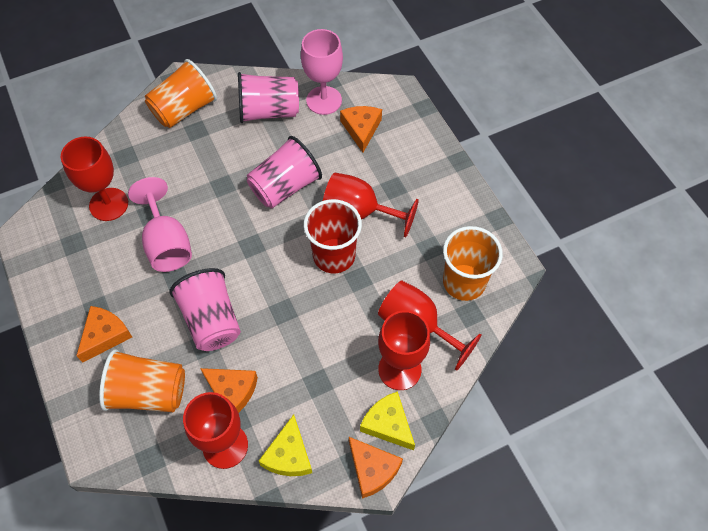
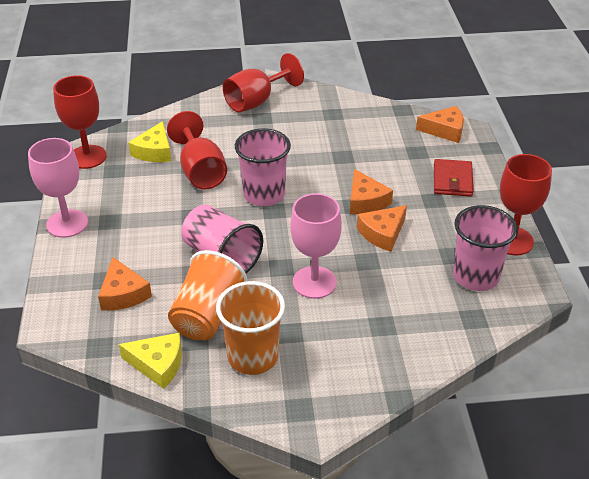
orange cup: [99,349,185,412] [145,59,217,128] [443,226,503,301] = 3 -> [168,250,247,340] [216,281,285,375] = 2
red cup: [304,199,362,273] = 1 -> none = 0
red goblet: [61,136,128,221] [183,392,248,469] [323,173,419,237] [378,280,482,371] [378,310,430,390] = 5 -> [53,75,107,169] [167,111,227,189] [223,53,304,112] [500,154,552,255] = 4
red wallet: none = 0 -> [434,159,474,197] = 1

